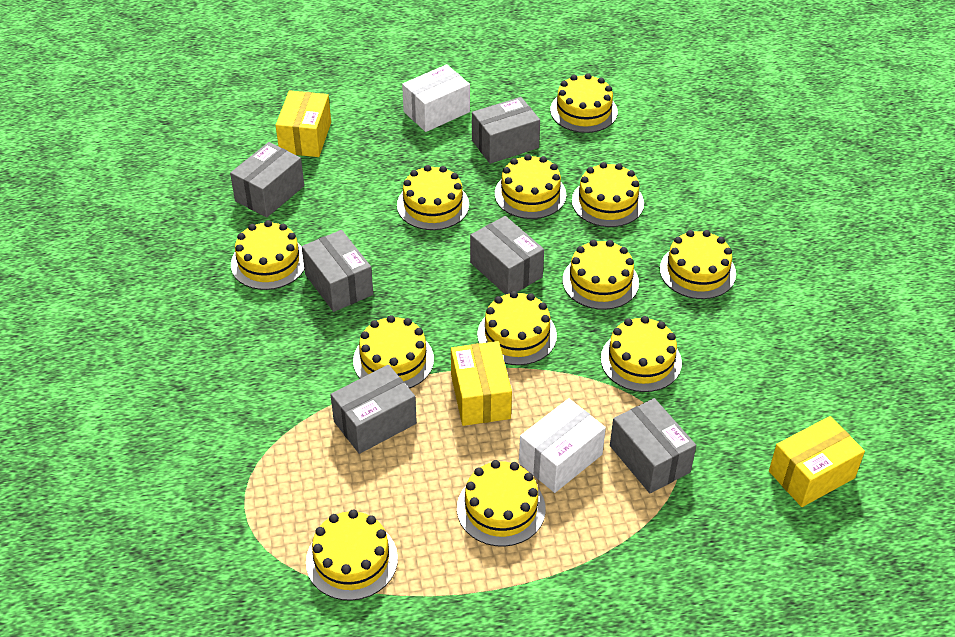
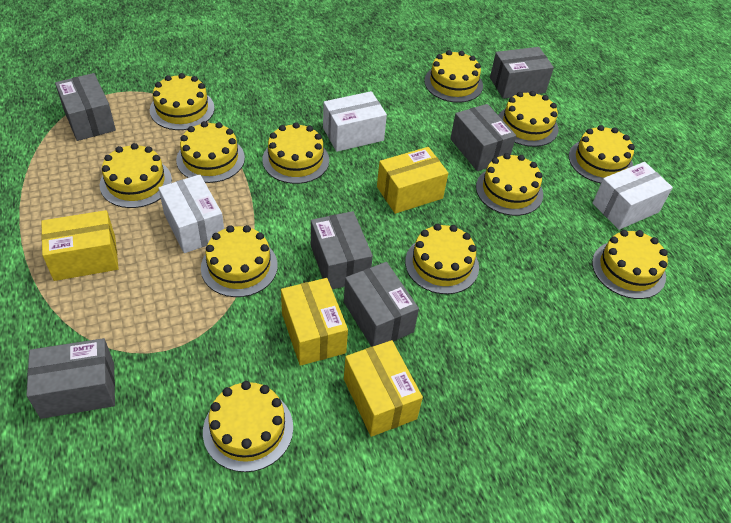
white box: [402,64,470,132] [519,398,606,493] = 2 -> [158,174,224,253] [323,91,387,152] [593,162,673,230] = 3
yellow box: [276,90,331,157] [451,341,512,426] [769,416,865,507] = 3 -> [41,210,119,281] [281,278,348,366] [344,340,423,437] [377,147,448,214] = 4

